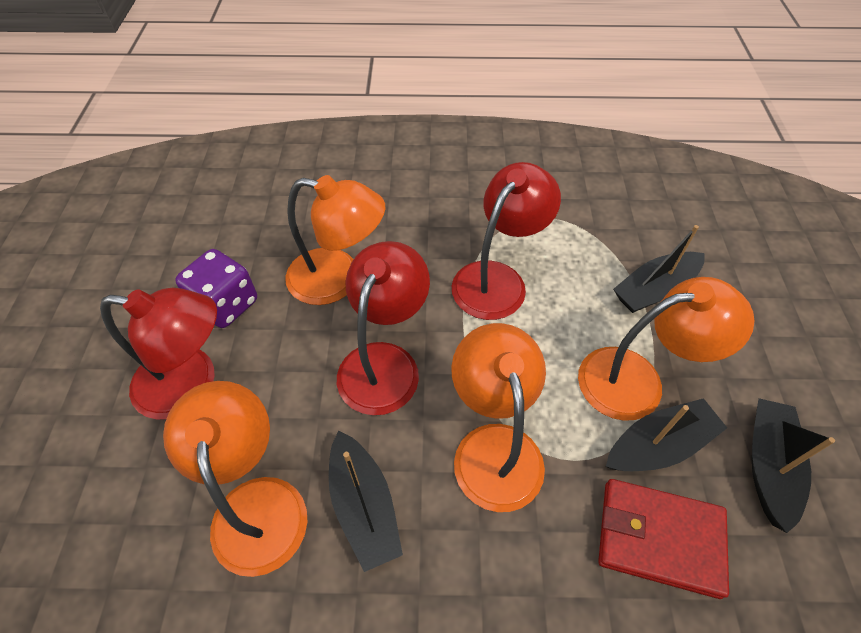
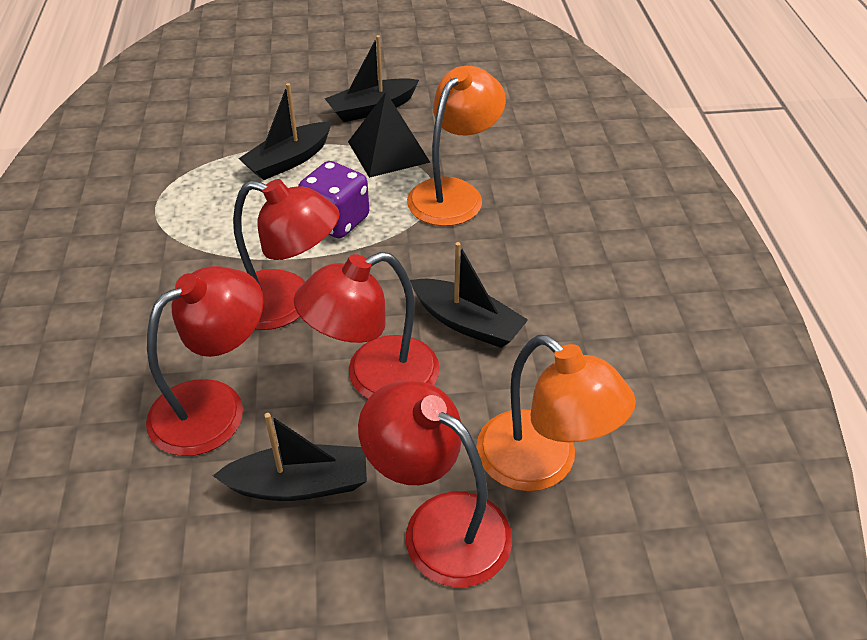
black pyramid: none = 0 -> [348,92,430,178] = 1
orange lamp: [163,381,307,577] [285,175,385,305] [451,323,546,512] [578,277,755,421] = 4 -> [407,66,506,226] [476,335,636,491] = 2
red lamp: [100,288,217,419] [337,241,430,415] [452,162,561,320] = 3 -> [146,266,264,456] [233,179,340,330] [294,252,440,399] [358,381,512,587] = 4
red wallet: [598,479,729,599] = 1 -> none = 0

